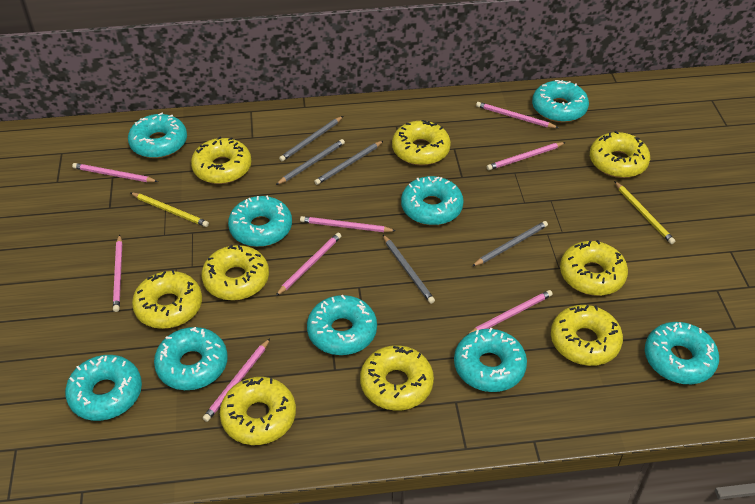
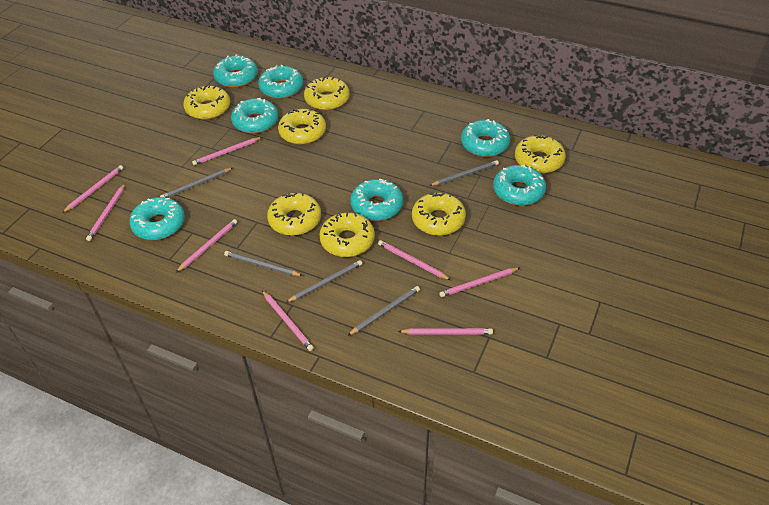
turquoise donut: [65,355,142,421] [128,113,187,158] [154,327,228,390] [228,195,292,247] [307,295,377,355] [401,176,464,225] [454,328,527,392] [532,80,589,123] [645,322,719,384] = 9 -> [129,197,185,240] [213,54,258,88] [231,98,278,134] [258,65,303,99] [350,179,403,221] [461,119,510,157] [493,165,546,206] = 7
yellow donut: [132,270,202,329] [191,137,251,184] [202,245,269,301] [220,377,296,445] [360,345,434,410] [392,120,451,165] [551,305,623,366] [560,240,628,296] [590,131,650,178] = 9 -> [183,85,230,120] [267,192,321,236] [278,109,326,145] [304,76,350,110] [319,212,375,257] [412,193,466,236] [515,135,566,174] = 7
yellow pencil: [130,192,209,227] [614,181,675,244] = 2 -> none = 0

